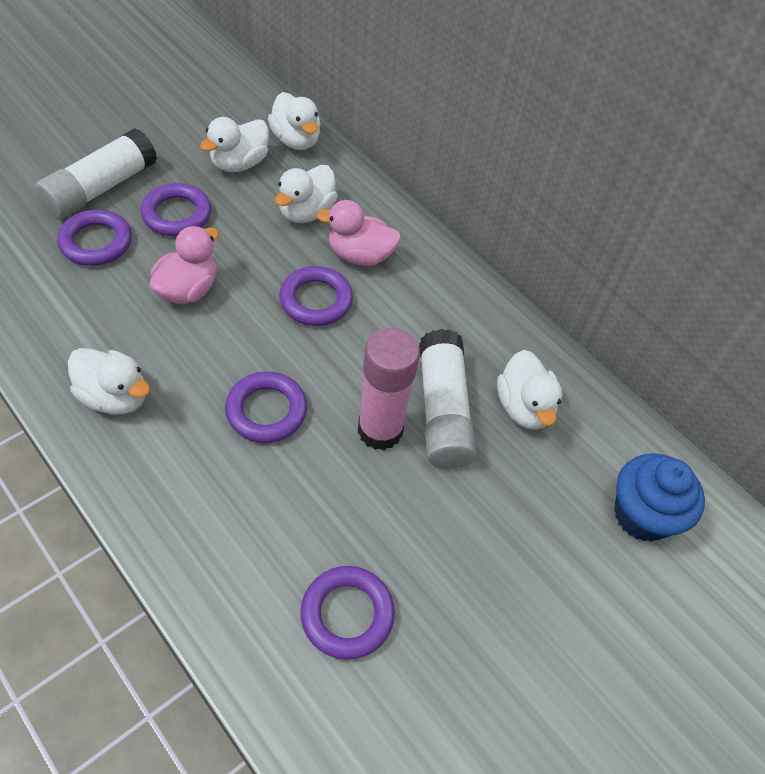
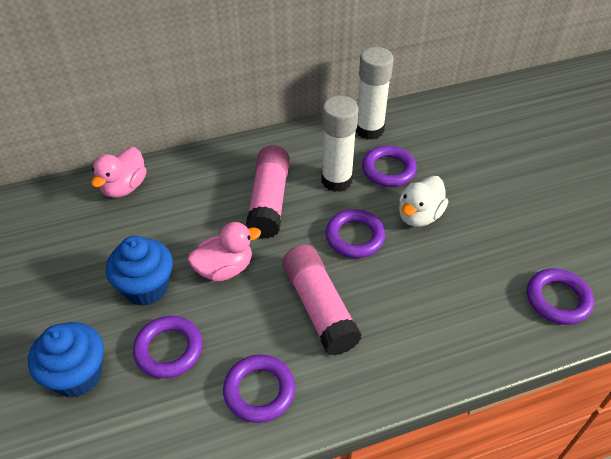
blue cupcake: [614,453,705,542] = 1 -> [28,322,104,398] [106,236,173,306] = 2
pink glue stick: [358,328,420,450] = 1 -> [246,145,290,239] [282,244,362,356] = 2
white duck: [68,348,150,415] [200,117,269,172] [268,92,321,150] [275,165,338,223] [497,350,562,430] = 5 -> [399,176,448,227] = 1

